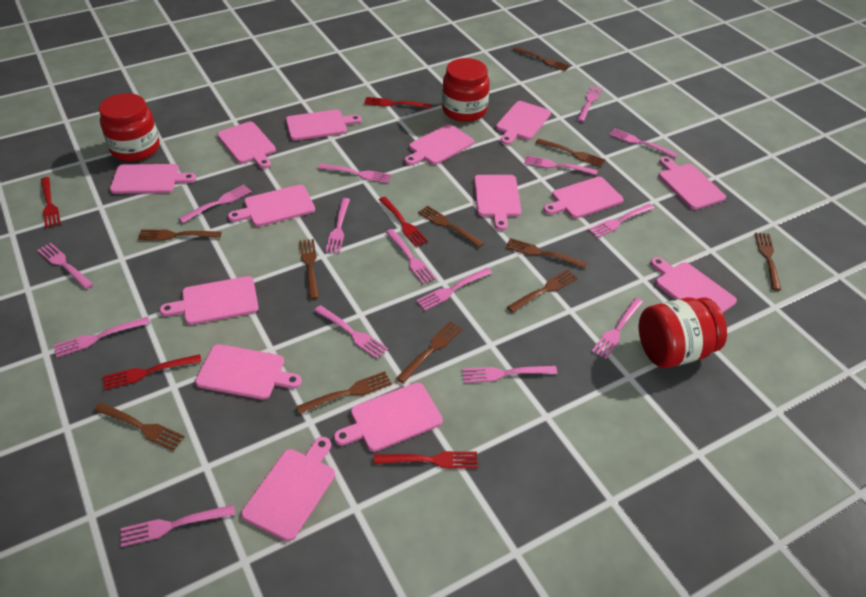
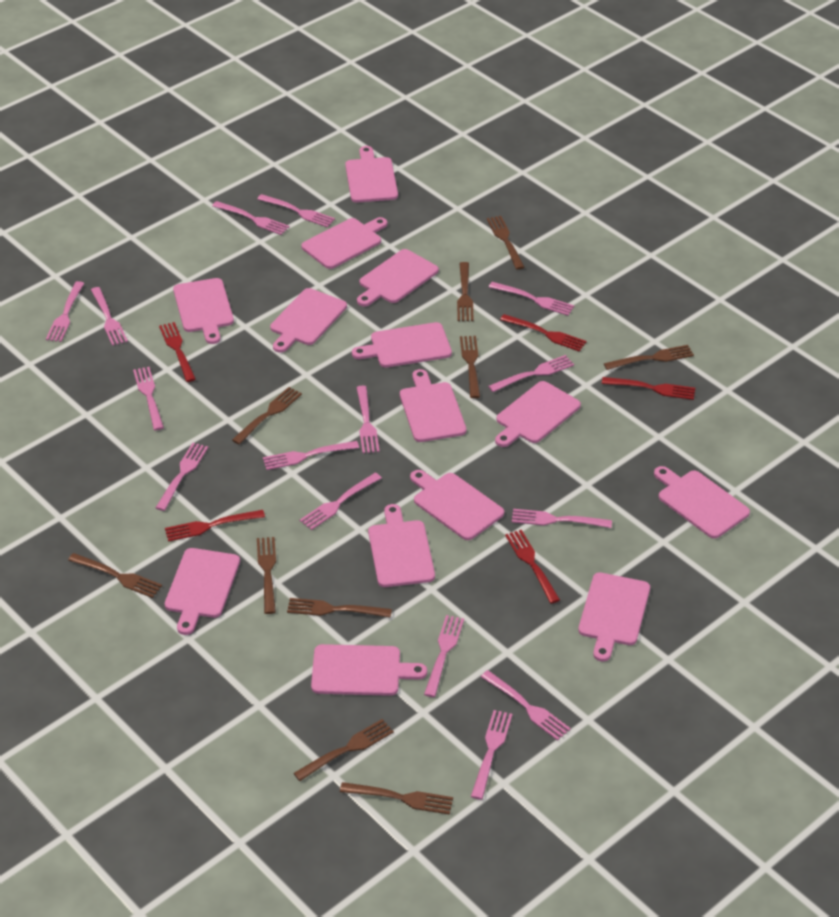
brown fork: [94,402,185,451] [138,230,222,241] [296,371,392,414] [299,239,319,299] [396,321,463,383] [418,205,485,248] [505,238,587,268] [507,269,578,313] [513,47,570,71] [536,139,606,167] [755,232,781,291] = 11 -> [68,553,162,598] [232,387,302,444] [257,537,276,614] [287,598,392,618] [293,719,394,781] [340,782,453,815] [457,262,474,321] [460,336,480,398] [487,216,525,270] [604,345,694,370] = 10
red jar: [99,93,160,161] [442,58,490,122] [639,297,727,368] = 3 -> none = 0

